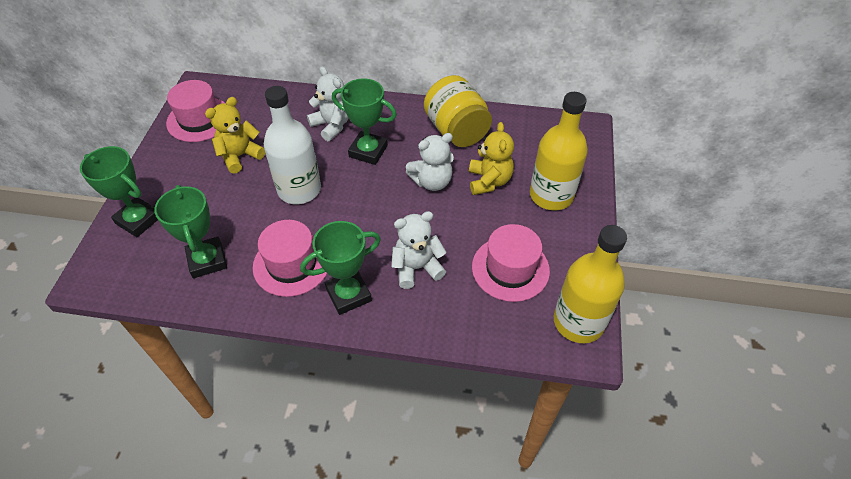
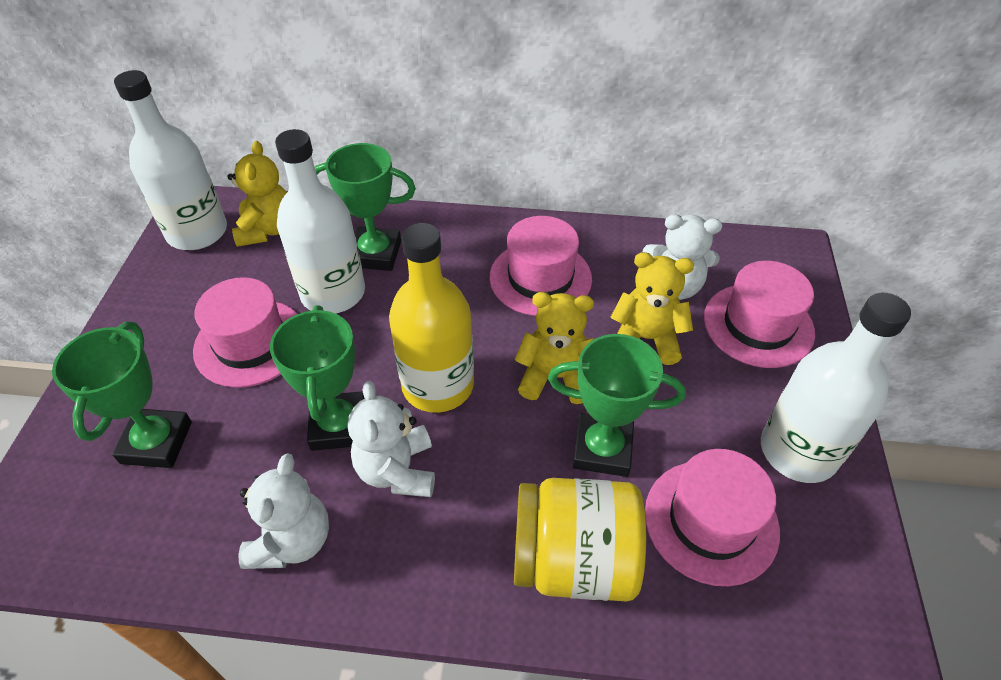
pink hat: [166,80,225,142] [253,220,327,297] [472,224,550,302] = 3 -> [193,277,298,388] [489,216,592,316] [645,449,780,586] [704,261,815,368] = 4
white bottle: [264,86,321,204] = 1 -> [114,70,227,250] [275,129,365,314] [761,293,911,483] = 3
yellow bottle: [530,92,588,210] [554,225,627,343] = 2 -> [389,223,474,413] = 1
yellow teddy bear: [205,97,265,174] [469,122,514,195] = 2 -> [227,141,287,247] [515,292,594,404] [610,252,694,365] = 3

